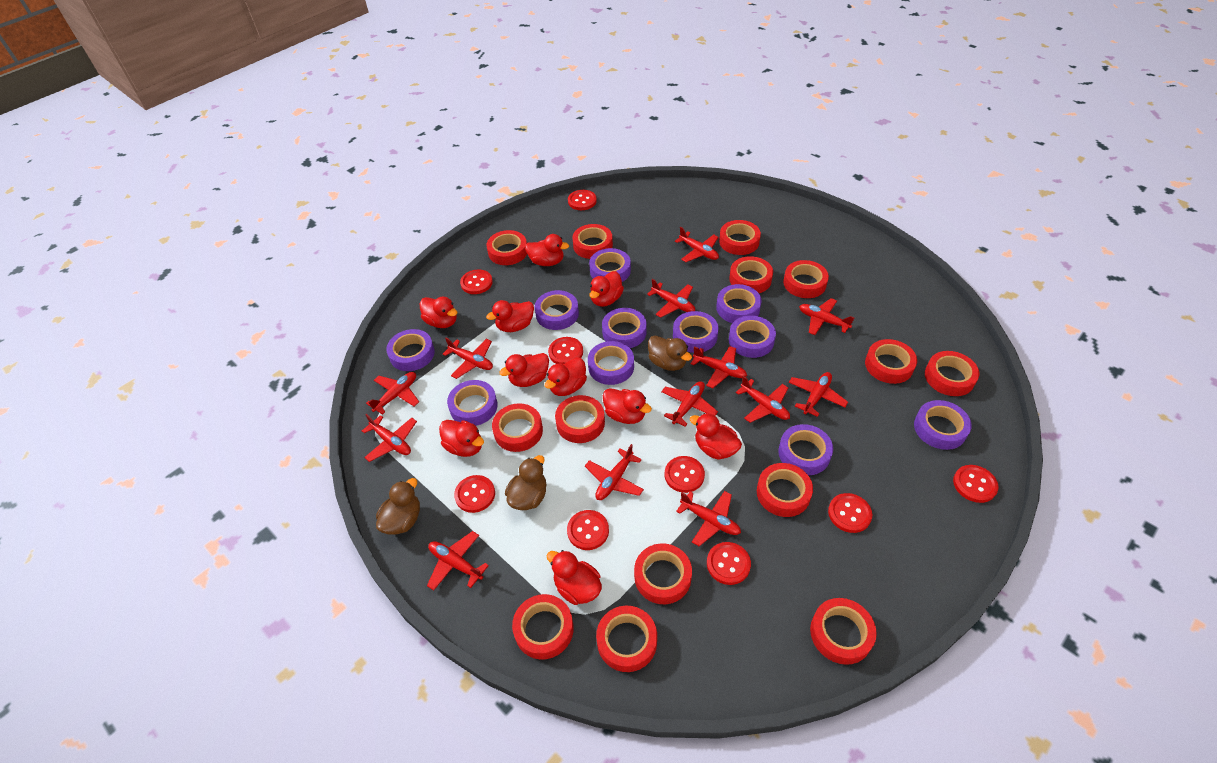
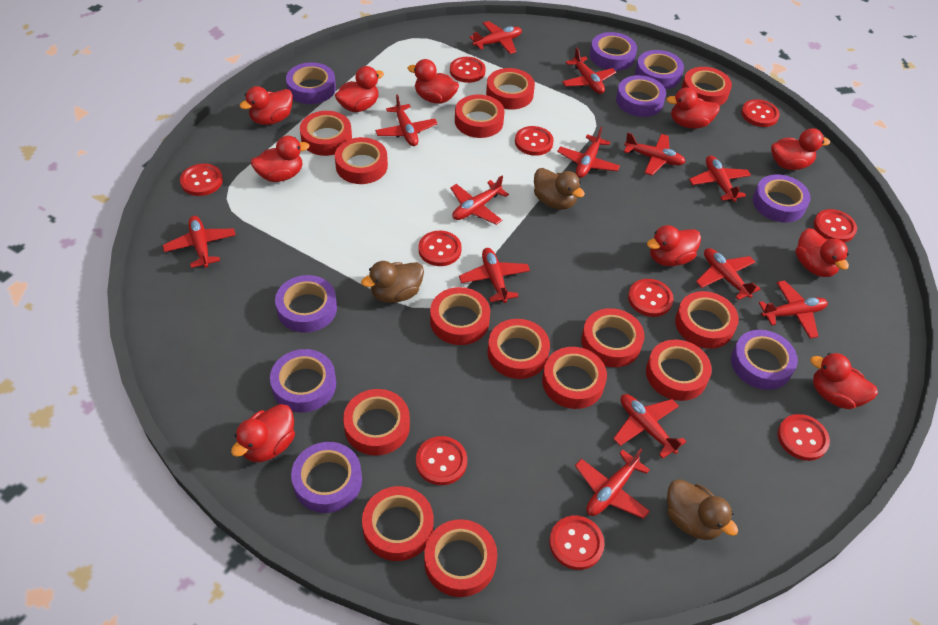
purple tape: [386,329,435,371] [447,380,498,426] [535,290,579,330] [588,341,634,385] [589,248,631,282] [602,308,647,348] [673,311,718,353] [716,284,762,323] [729,316,776,358] [778,424,833,475] [914,400,972,450] = 11 -> [270,349,336,413] [275,275,337,333] [286,62,336,104] [291,442,362,513] [590,32,637,71] [616,75,666,117] [635,50,684,89] [731,330,798,390] [753,174,811,223] = 9
red button: [454,475,495,513] [460,270,493,294] [548,337,583,364] [567,510,609,550] [568,190,597,210] [665,456,705,493] [707,542,751,585] [828,493,872,533] [953,465,999,503] = 9 -> [180,164,223,196] [416,436,467,485] [418,231,462,266] [450,57,486,83] [515,126,554,156] [549,516,605,570] [628,279,673,317] [741,99,780,127] [778,414,830,461] [814,209,857,242] = 10

